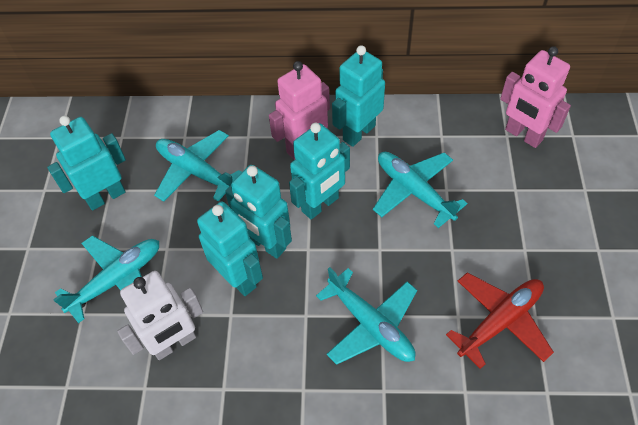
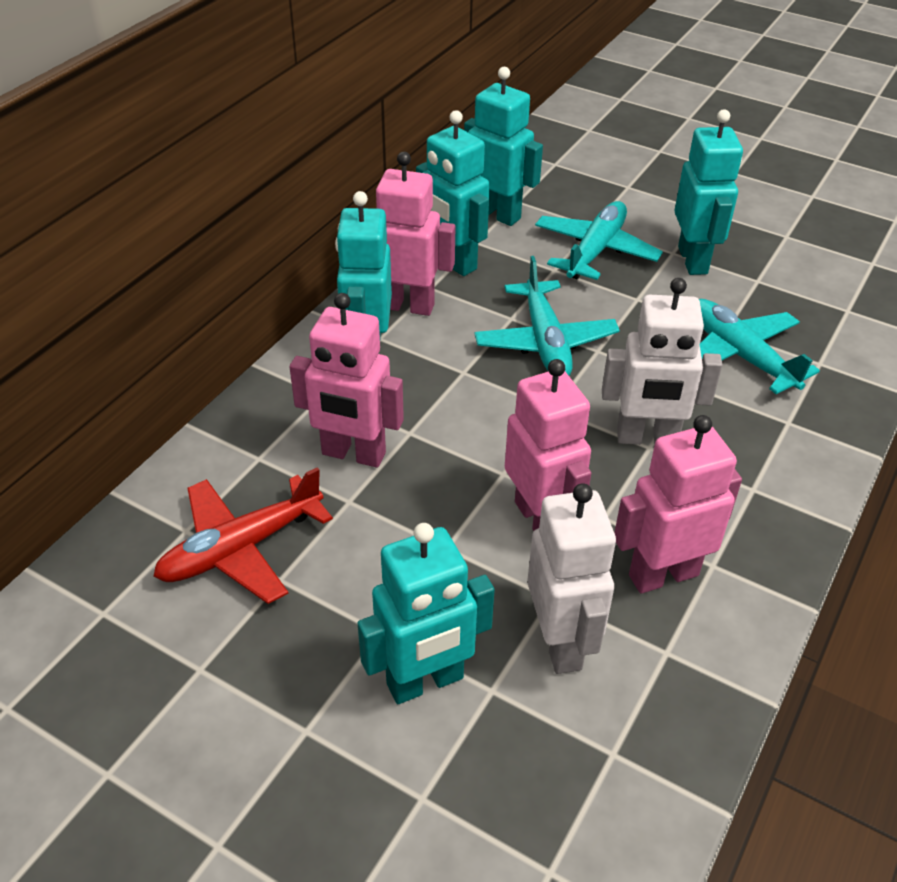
pink robot: [269,61,330,160] [500,46,571,148] = 2 -> [290,293,404,468] [376,152,456,316] [505,359,591,531] [615,415,742,594] = 4
turquoise plane: [53,235,159,323] [154,130,242,202] [316,267,417,365] [373,152,467,228] = 4 -> [474,256,620,376] [535,201,663,280] [699,299,820,394] = 3
white robot: [117,271,203,360] = 1 -> [527,483,616,674] [602,278,722,445] = 2

